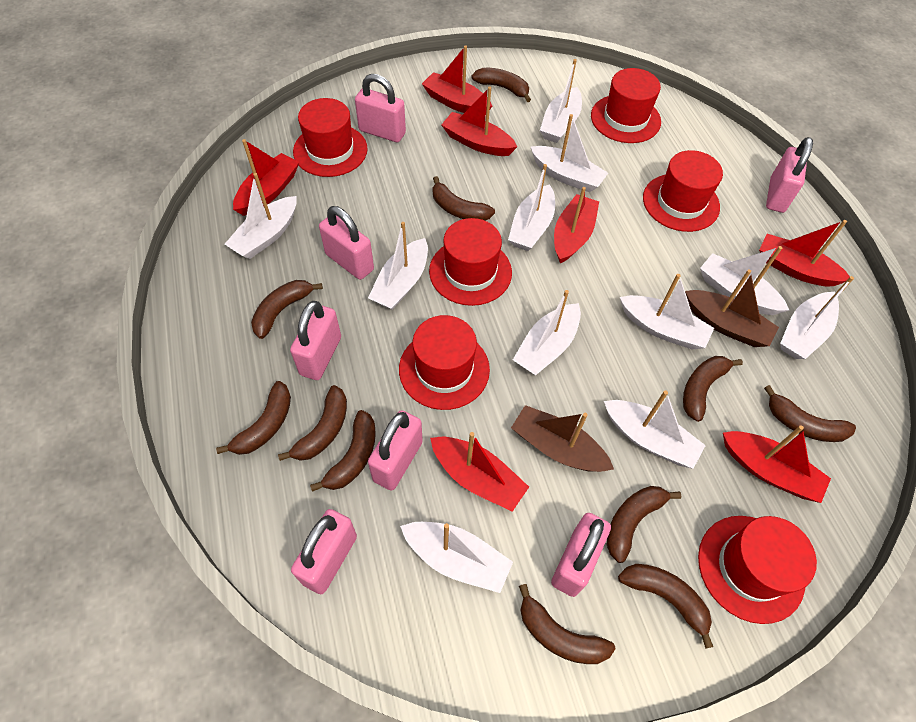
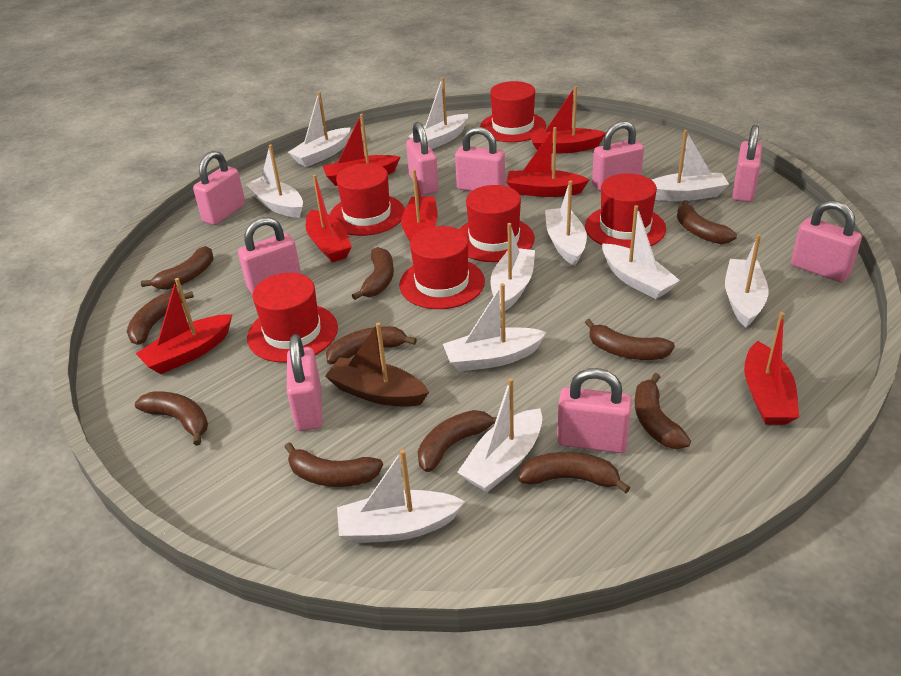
brown boat: [511,405,614,472] [685,269,779,347] = 2 -> [325,322,429,407] = 1
pink padlock: [290,301,341,380] [291,509,357,594] [319,206,374,280] [355,74,406,142] [368,410,423,491] [551,513,611,597] [766,137,813,213] = 7 -> [193,151,245,225] [238,217,301,294] [287,334,323,431] [406,122,439,195] [455,127,505,191] [557,368,632,453] [592,121,644,191] [732,125,762,202] [791,200,862,283] = 9

